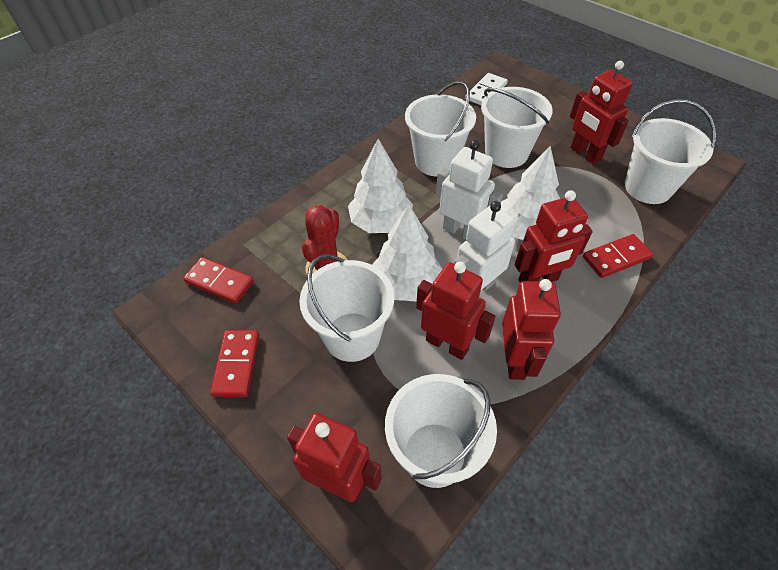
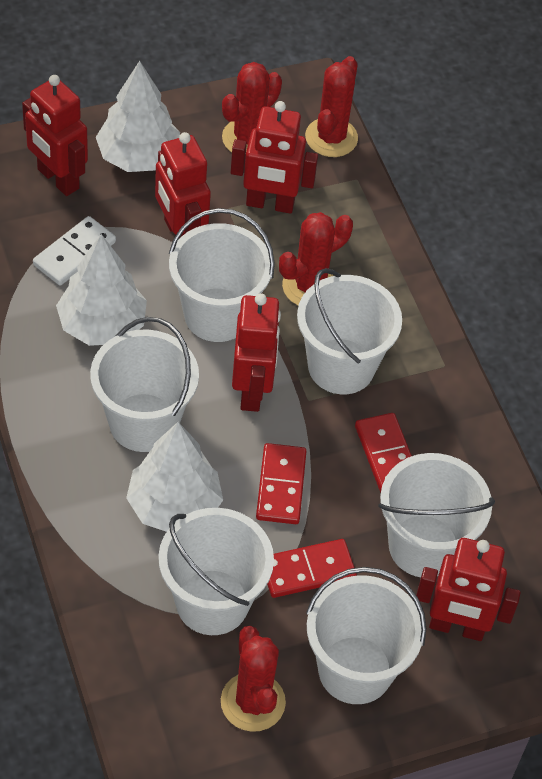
red cactus: [302,205,347,274] = 1 -> [221,626,286,732] [222,62,282,152] [279,212,353,306] [305,56,358,157] = 4
white bucket: [299,254,394,362] [385,374,497,488] [405,81,476,177] [481,87,553,168] [625,99,716,204] = 5 -> [90,317,199,452] [158,508,274,635] [169,208,275,342] [297,268,402,394] [306,567,426,704] [379,453,495,577] = 6
white robot: [436,140,503,240] [454,201,516,291] = 2 -> none = 0

